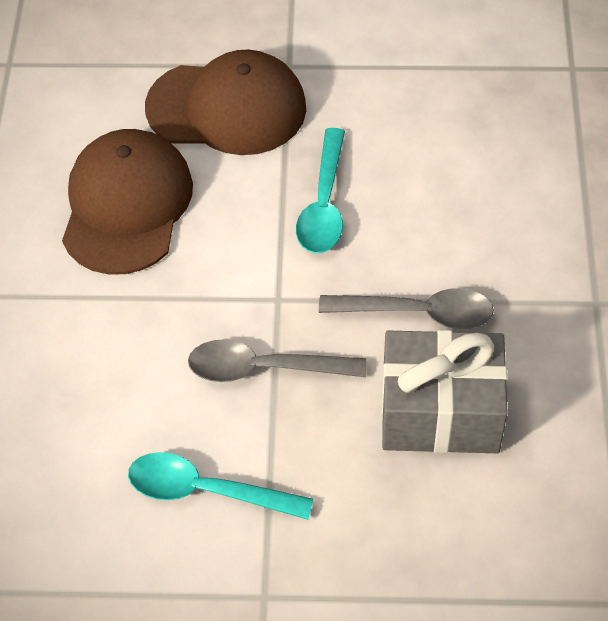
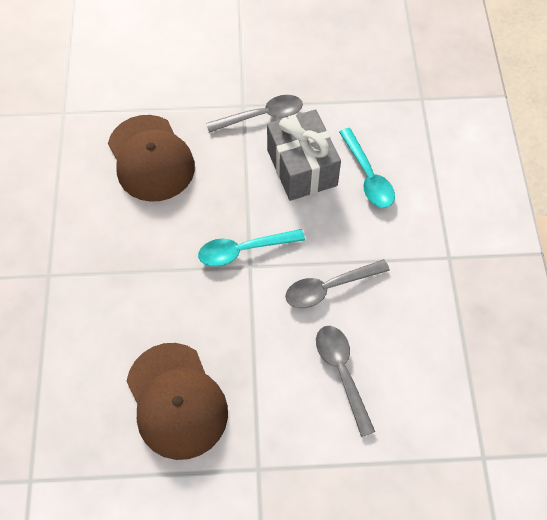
grey spoon: [188,339,366,382] [319,288,494,329] = 2 -> [206,95,303,133] [285,259,390,308] [316,326,375,437] = 3

